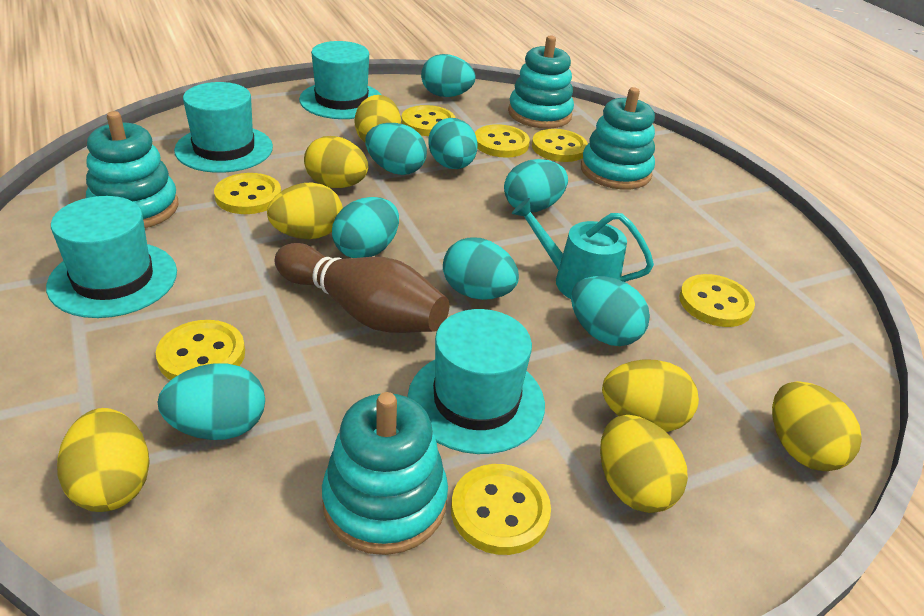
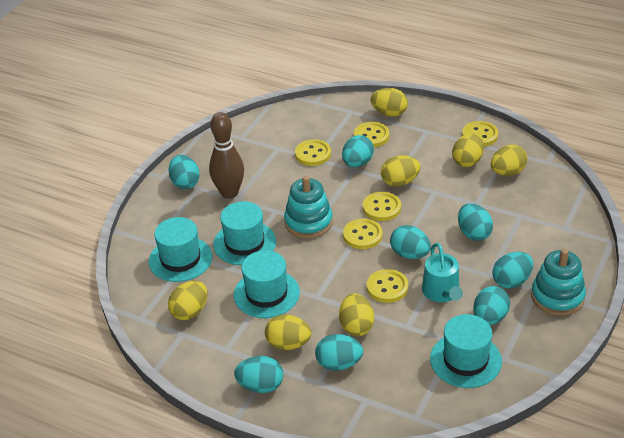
turquoise stacking toy: [86,111,178,228] [322,392,448,555] [508,36,574,129] [581,87,655,190] = 4 -> [284,176,333,238] [531,249,586,316] = 2
yellow button: [156,320,245,380] [214,173,281,214] [401,105,456,136] [451,464,551,555] [475,124,530,158] [532,129,588,162] [679,274,755,327] = 7 -> [295,139,331,166] [343,219,382,249] [354,122,389,147] [363,192,401,221] [367,269,408,303] [462,121,498,147] = 6

